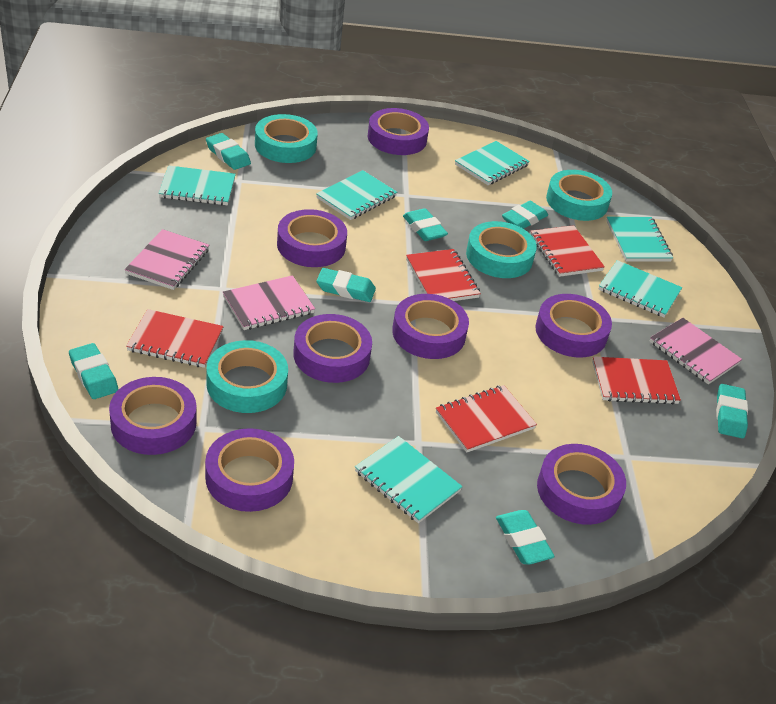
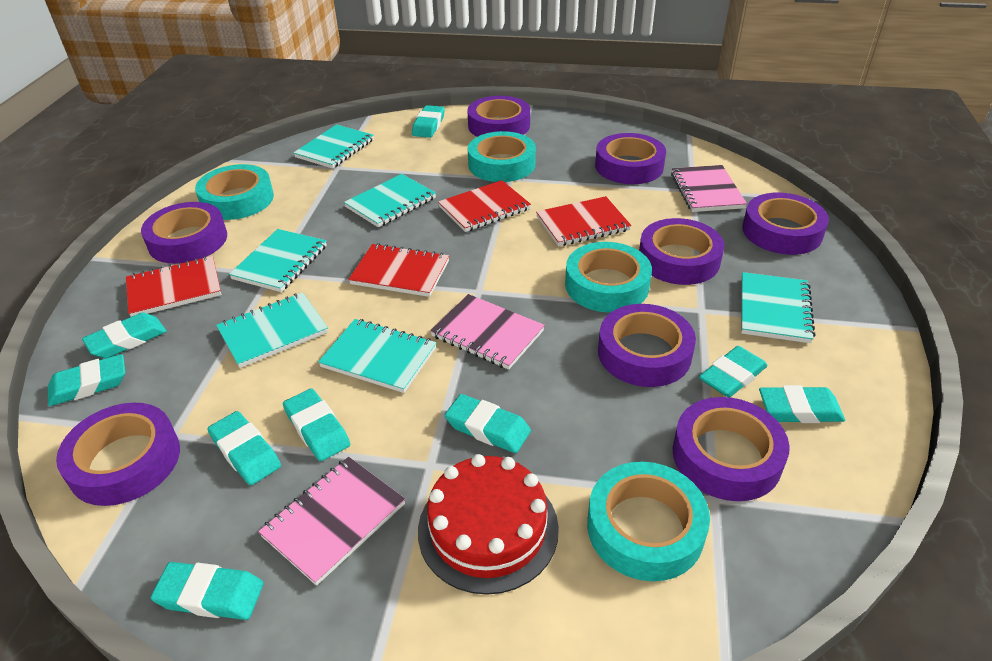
red cake: none = 0 -> [418,454,559,595] = 1
red notebook: [126,309,224,368] [406,249,481,301] [436,385,537,453] [531,225,605,277] [592,357,681,404] = 5 -> [126,256,221,317] [348,243,449,297] [438,180,531,232] [536,196,631,246] = 4
turquoise eraser: [69,343,119,399] [206,133,251,170] [316,268,376,302] [403,208,448,241] [496,510,555,565] [502,201,548,229] [716,384,748,438] = 7 -> [48,354,125,406] [82,313,166,358] [151,562,264,620] [207,411,281,485] [283,388,350,461] [412,105,445,138] [445,394,531,453] [699,346,768,397] [759,385,845,423] = 9

